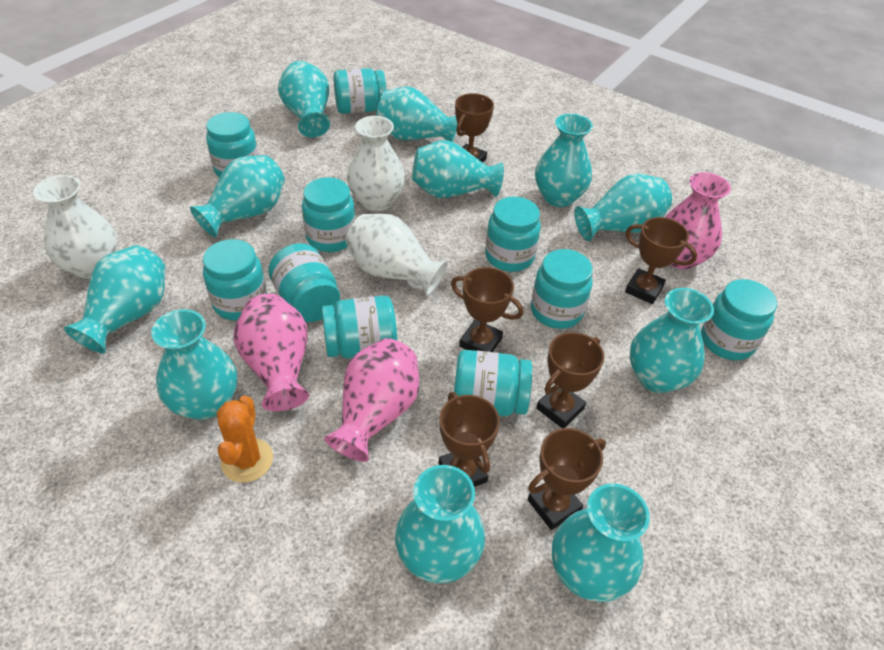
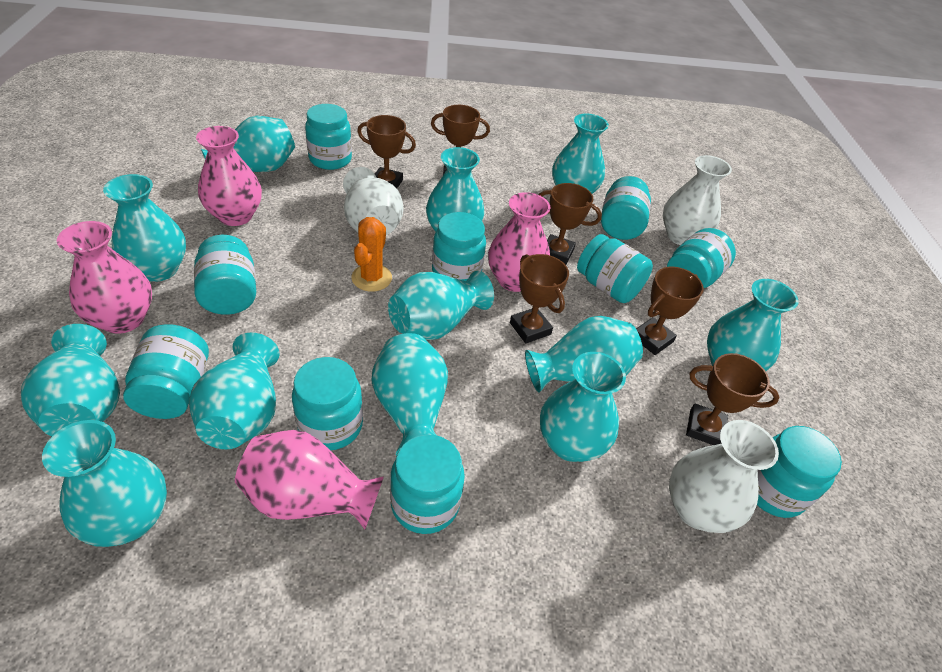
pink vase: [234,294,309,411] [324,338,419,462] [665,172,731,269] = 3 -> [57,221,152,334] [196,126,262,226] [235,430,384,529] [488,192,550,292] = 4
turquoise vase: [64,245,165,353] [151,309,237,420] [190,155,285,238] [278,61,330,137] [376,86,457,142] [395,465,485,583] [412,140,504,198] [535,114,593,207] [552,483,650,602] [574,174,672,241] [630,288,714,393] = 11 -> [21,324,120,436] [42,420,167,547] [103,174,186,282] [189,332,280,449] [201,116,295,172] [372,333,448,456] [388,271,494,340] [426,147,484,232] [525,316,643,393] [540,352,626,462] [552,114,609,194] [707,279,799,371] = 12

